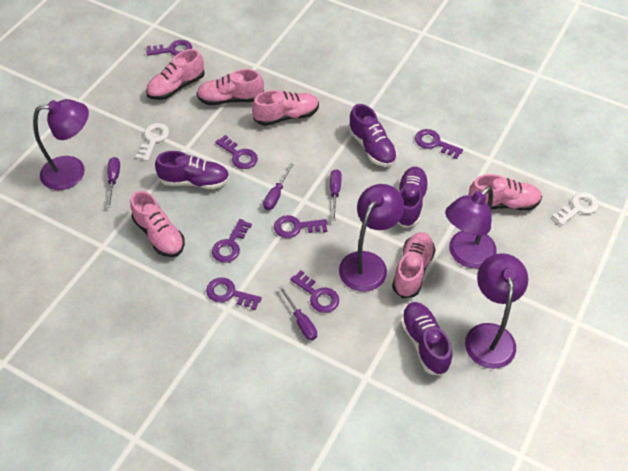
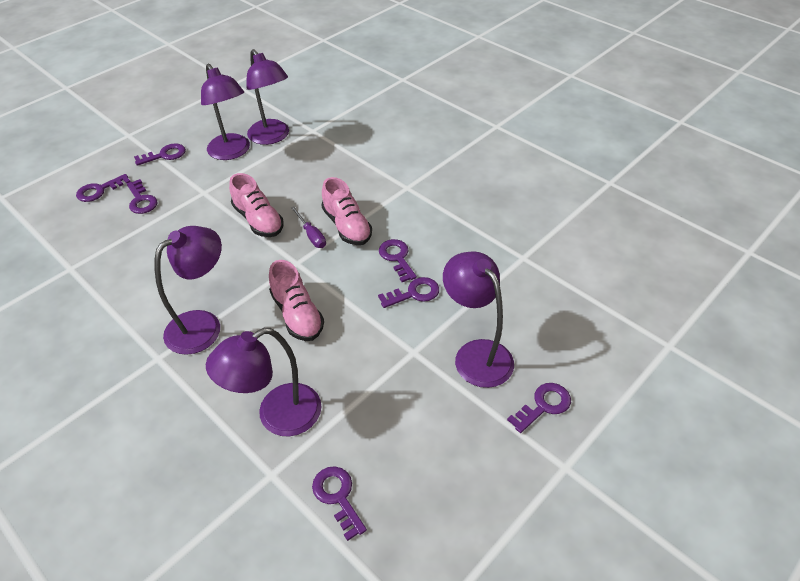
pink shoe: [130,191,185,257] [146,49,205,100] [197,69,264,105] [252,90,319,126] [392,232,435,298] [469,174,542,211] = 6 -> [229,173,284,237] [269,260,324,341] [322,177,372,245] = 3
purple lamp: [33,99,89,190] [339,184,405,292] [445,186,497,269] [465,253,528,369] = 4 -> [155,226,222,355] [201,64,250,160] [206,328,321,436] [247,49,289,145] [443,251,514,388] = 5
purple screwdriver: [107,157,120,207] [263,163,294,210] [279,286,317,340] [330,169,342,221] = 4 -> [291,206,326,248] = 1
purple shoe: [155,151,230,189] [348,104,397,167] [398,167,429,228] [401,302,452,376] = 4 -> none = 0
white key: [136,123,169,161] [552,192,599,225] = 2 -> none = 0

